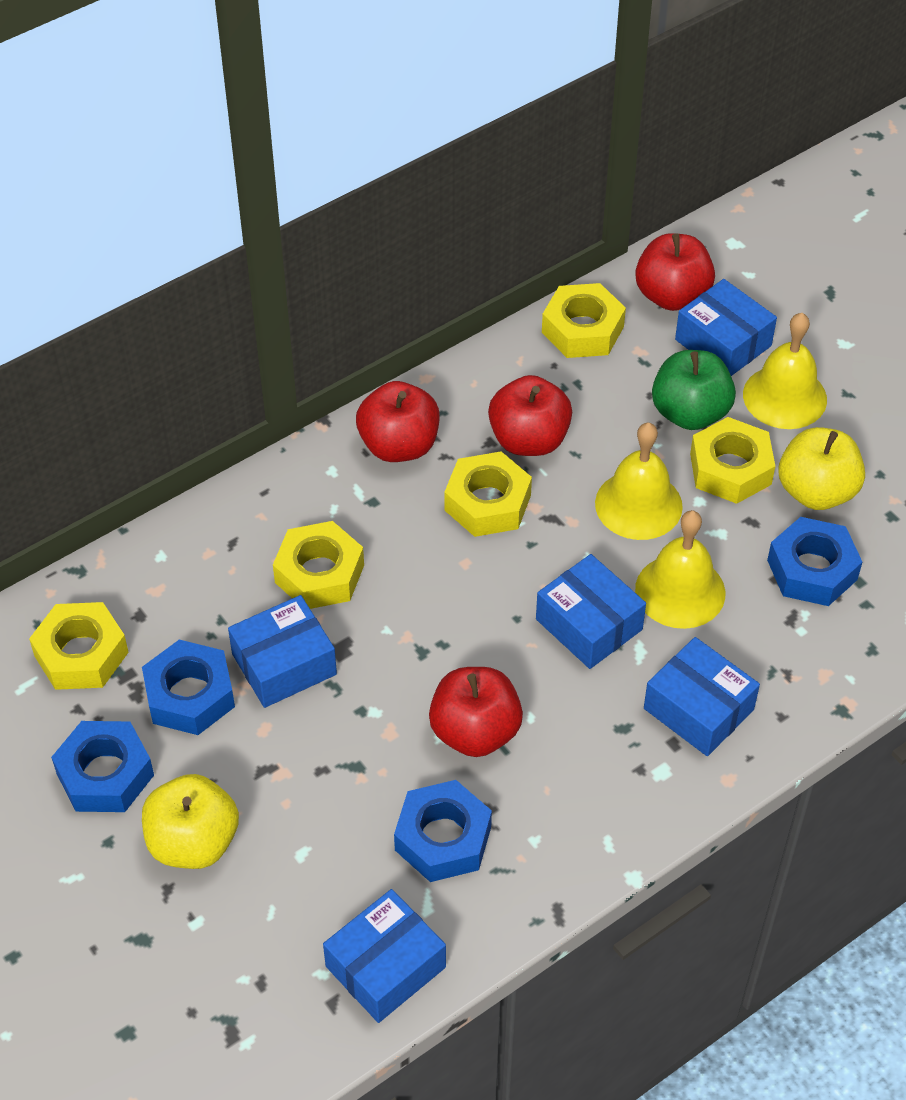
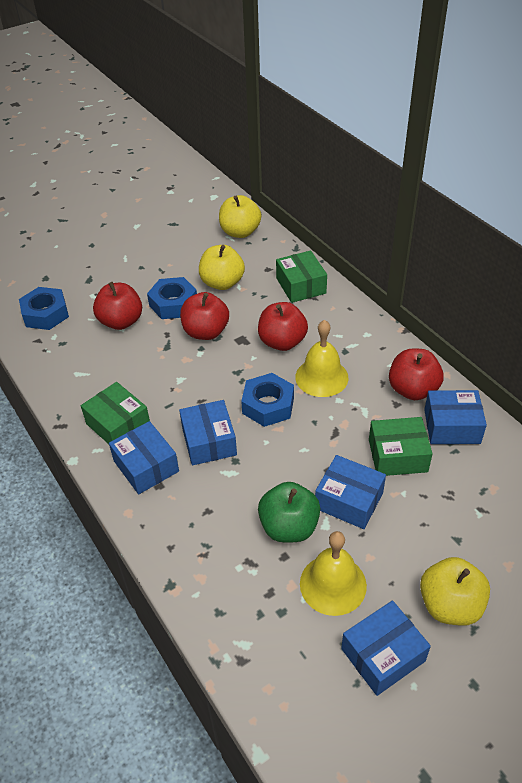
blue nut: [51,721,154,812] [142,640,235,735] [394,780,492,882] [767,517,862,606] = 4 -> [19,287,69,330] [147,277,197,319] [241,373,294,427] = 3
green box: none = 0 -> [81,382,150,444] [276,250,327,303] [369,417,433,476] = 3
yellow apple: [142,774,239,869] [779,427,865,510] = 2 -> [199,245,245,290] [219,195,261,238] [420,557,490,626] = 3
yellow bell: [595,423,683,540] [635,510,725,629] [743,313,827,429] = 3 -> [295,320,349,397] [300,531,367,616] = 2
yellow nut: [29,602,129,690] [273,521,364,609] [444,452,532,537] [542,283,626,358] [690,417,775,504] = 5 -> none = 0

